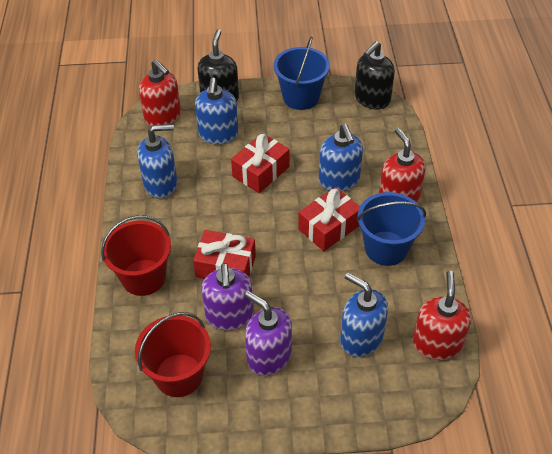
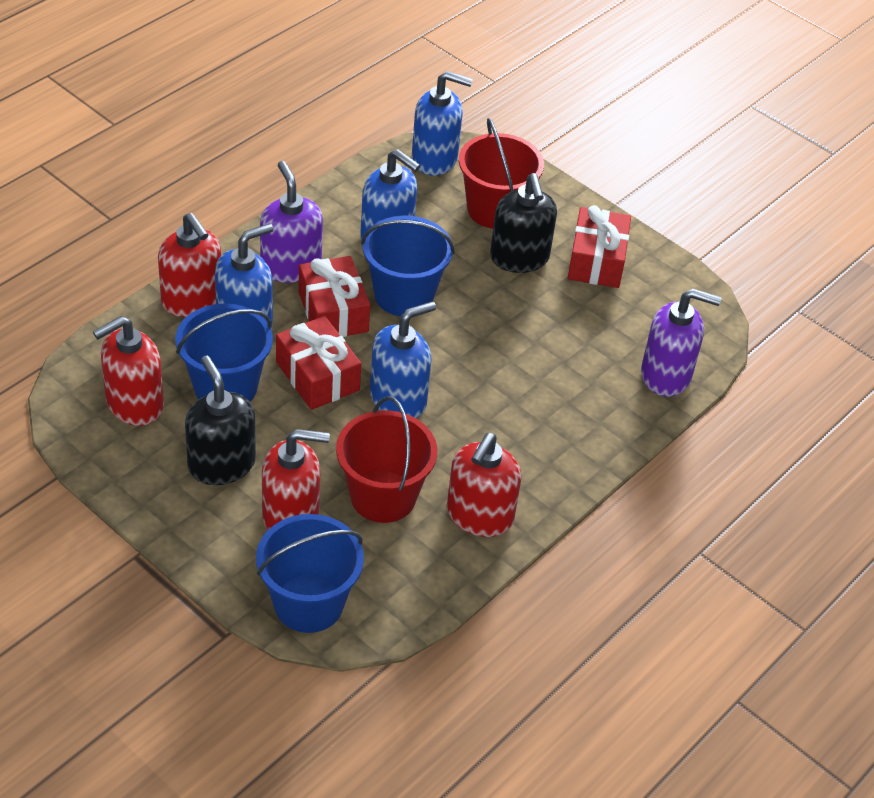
blue bucket: [273,36,330,110] [357,192,426,266] = 2 -> [175,303,273,402] [256,514,364,633] [361,216,455,316] = 3
red soap dispenser: [139,59,181,127] [379,128,426,202] [412,271,471,360] = 3 -> [93,316,164,426] [158,213,221,317] [262,429,330,530] [447,433,521,537] = 4

